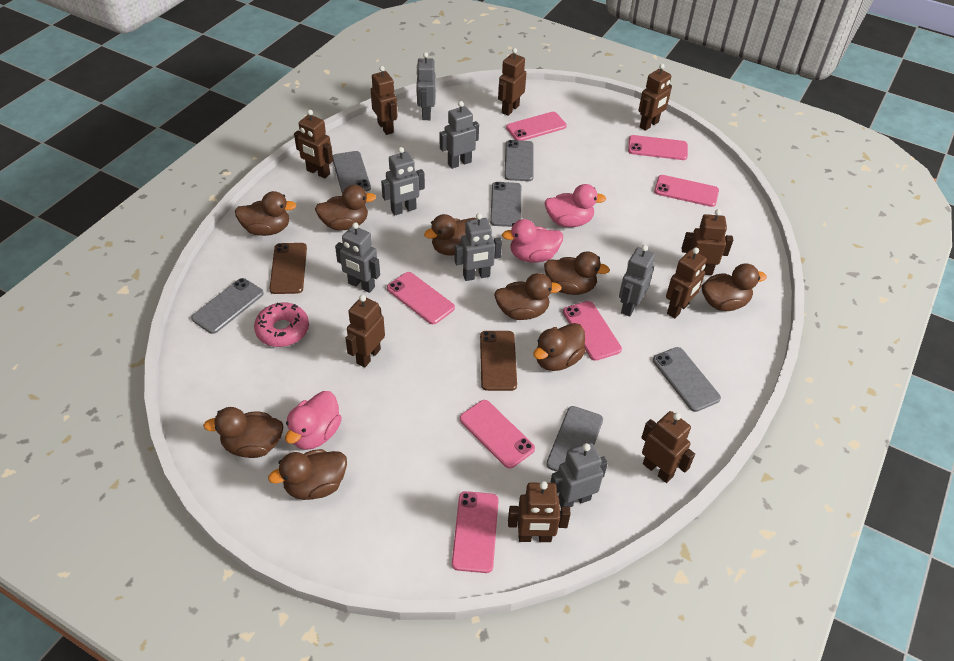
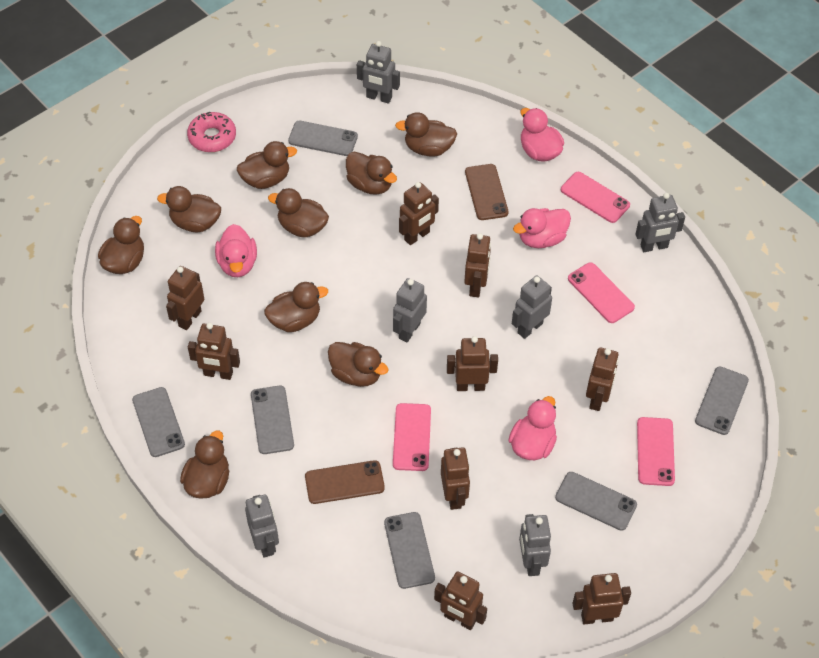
grey robot: [335,222,380,293] [381,147,425,216] [416,52,436,120] [440,101,479,169] [455,213,502,281] [550,443,608,507] [619,245,655,317] = 7 -> [245,494,279,558] [357,41,400,104] [393,278,427,342] [512,276,552,339] [519,514,551,576] [635,193,685,252] = 6
pink duck: [285,391,342,450] [502,219,563,263] [545,184,606,227] = 3 -> [215,224,257,277] [508,396,557,460] [513,208,571,248] [521,108,564,162] = 4
pink phone: [387,272,455,324] [452,491,499,573] [460,400,535,469] [506,112,567,141] [563,301,622,361] [628,135,688,160] [654,175,719,207] = 7 -> [393,403,431,471] [561,172,630,223] [568,262,635,323] [637,417,675,486] = 4

